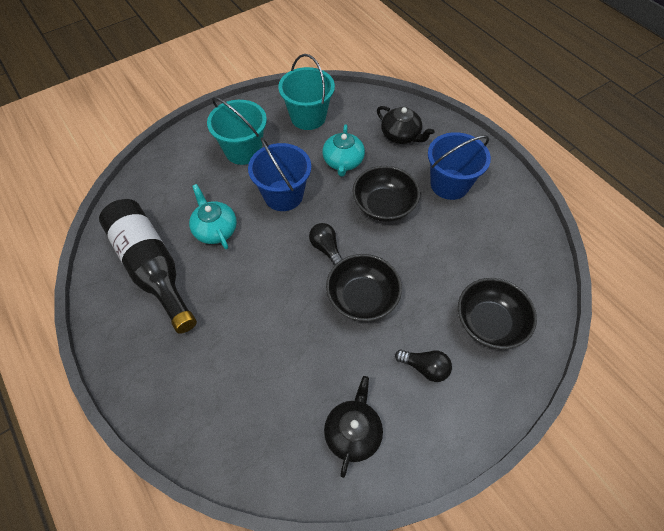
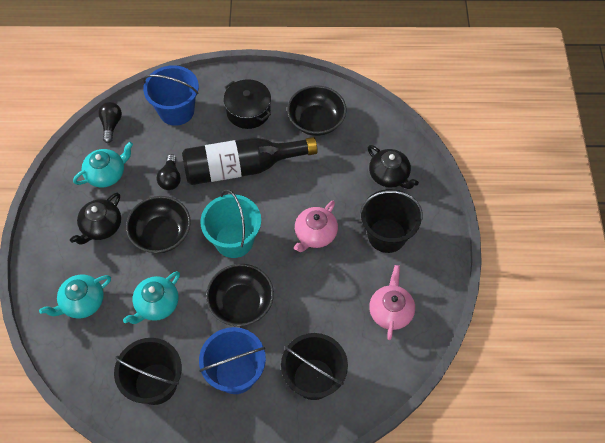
black bucket: none = 0 -> [114,338,182,405] [281,333,348,400] [360,189,423,253] = 3
black pot: none = 0 -> [224,79,271,129] = 1
pink teapot: none = 0 -> [294,201,338,252] [369,265,415,340] = 2
turquoise bucket: [207,97,267,165] [278,54,335,130] = 2 -> [200,189,261,258] = 1
turquoise teapot: [189,184,237,249] [322,125,365,177] = 2 -> [39,274,111,319] [73,142,133,187] [123,271,180,324] = 3

